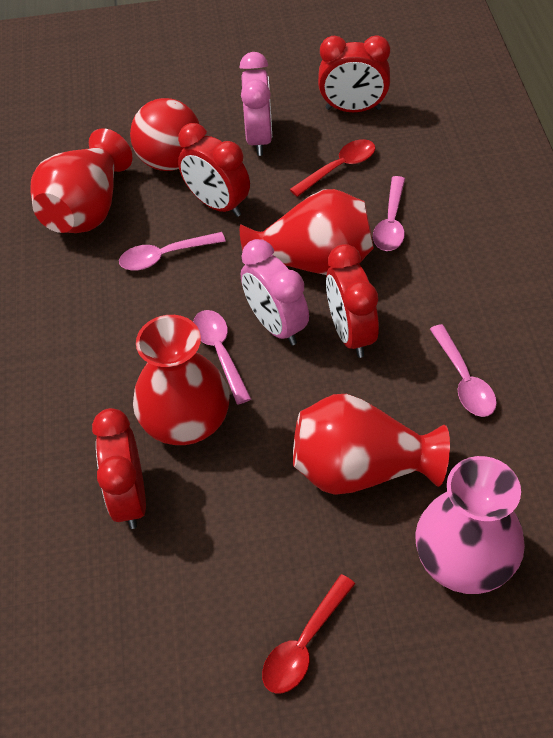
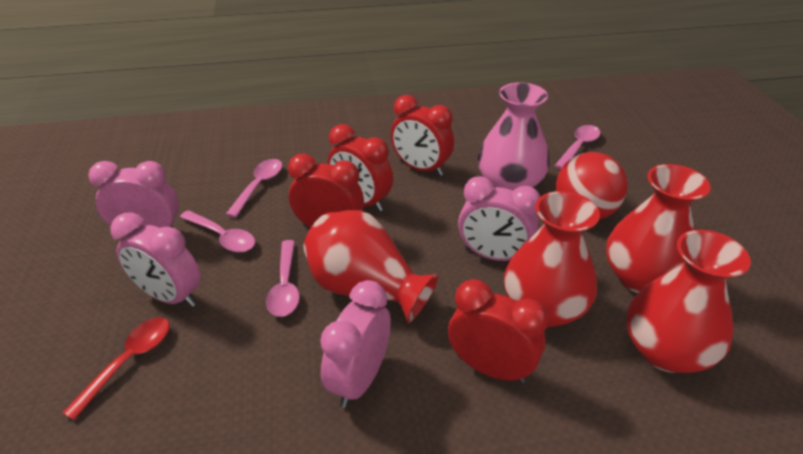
pink clock: [240,52,272,156] [241,239,309,346] = 2 -> [88,161,179,235] [110,213,201,307] [320,280,391,408] [458,176,540,261] = 4
red spoon: [262,574,355,694] [290,139,375,197] = 2 -> [62,317,170,420] = 1

